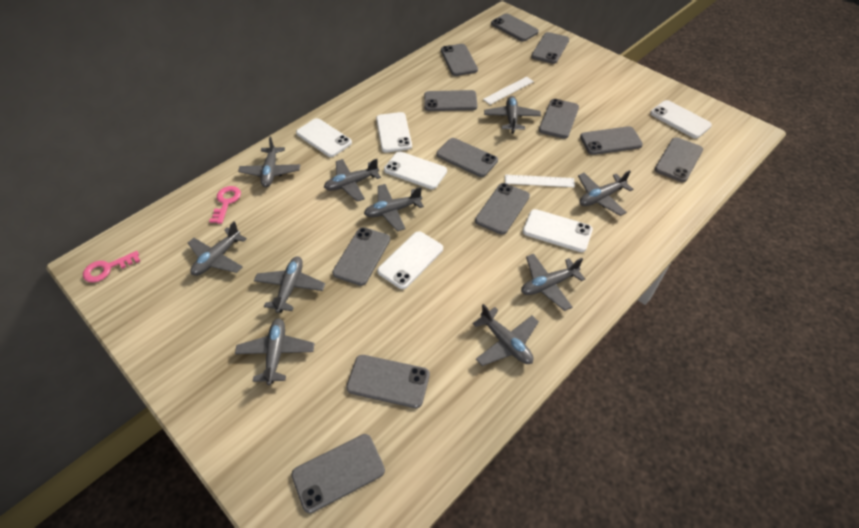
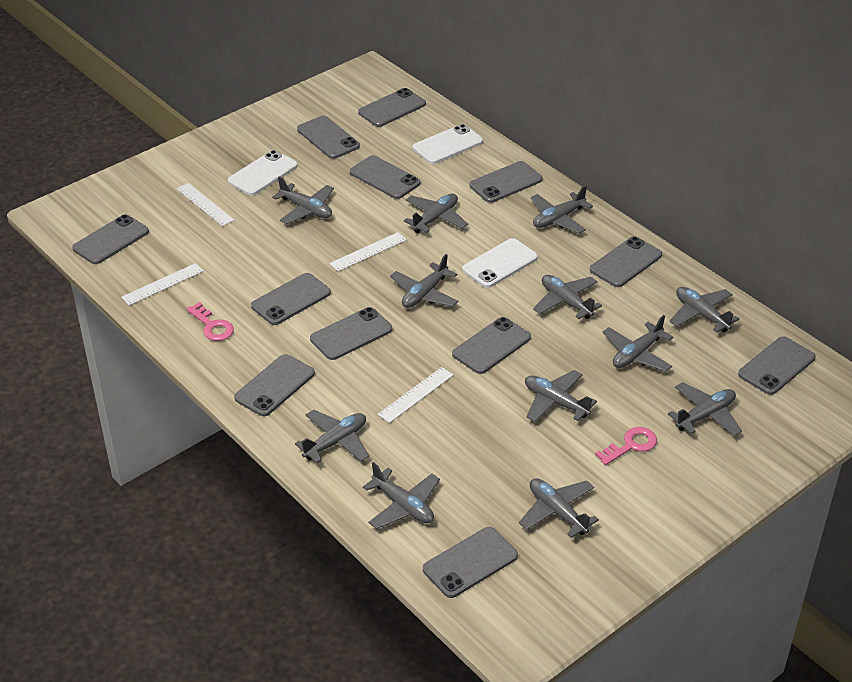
grey plane: [188,222,247,276] [235,318,314,385] [238,136,300,187] [254,257,325,313] [324,159,381,202] [364,184,424,231] [473,304,539,366] [484,96,541,133] [521,254,585,311] [578,170,633,216] = 10 -> [272,177,334,224] [295,410,369,463] [363,462,440,529] [390,254,458,308] [404,194,468,234] [519,478,599,538] [525,370,597,422] [530,185,593,234] [533,275,602,319] [602,315,673,372] [668,382,742,436] [670,287,739,333] = 12
white phone: [296,118,352,157] [376,112,412,152] [377,231,443,289] [384,151,447,189] [523,209,593,252] [650,100,712,139] = 6 -> [228,150,298,195] [413,124,483,164] [462,238,538,288] = 3
white ruler: [483,77,534,105] [505,175,575,187] = 2 -> [121,263,204,305] [176,183,234,226] [330,232,407,271] [378,367,454,423] = 4

